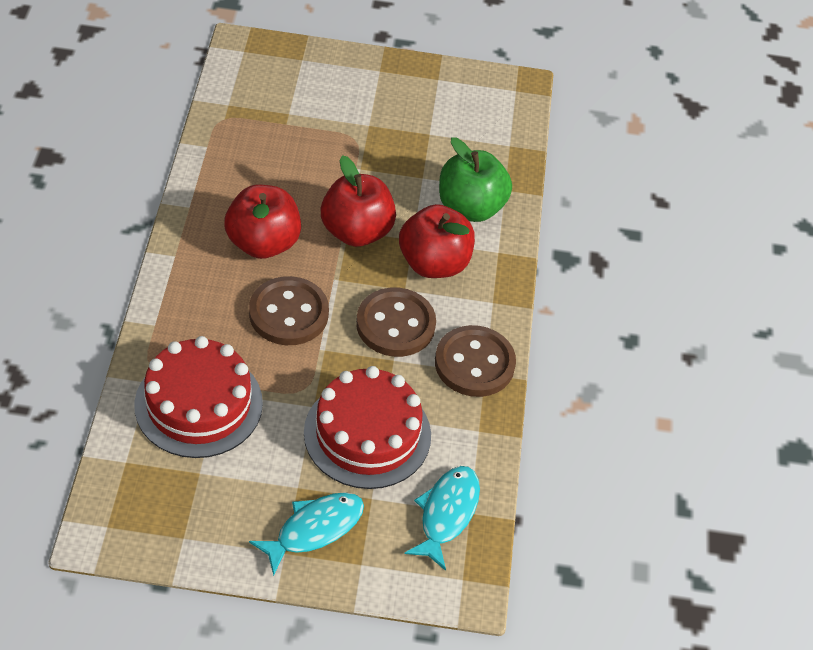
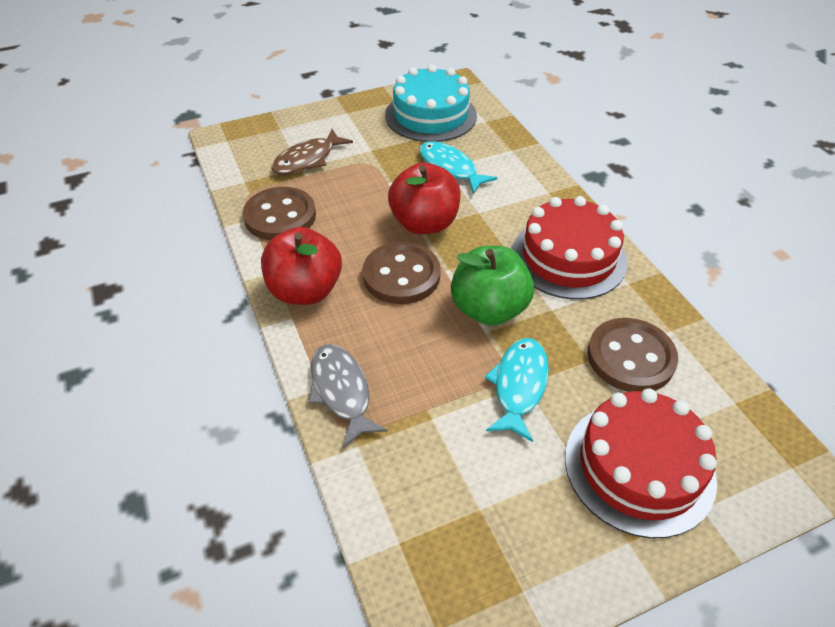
brown fish: none = 0 -> [271,129,353,174] = 1
grey fish: none = 0 -> [308,344,388,448] = 1
red apple: [224,185,301,259] [321,155,396,247] [399,204,475,278] = 3 -> [261,227,342,305] [388,163,461,234] = 2
turquoise cake: none = 0 -> [385,65,477,142] = 1

